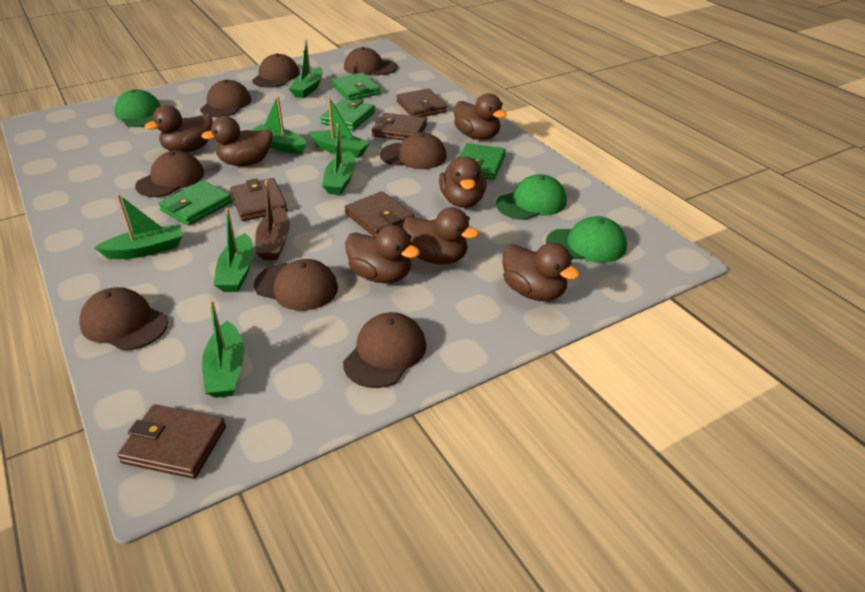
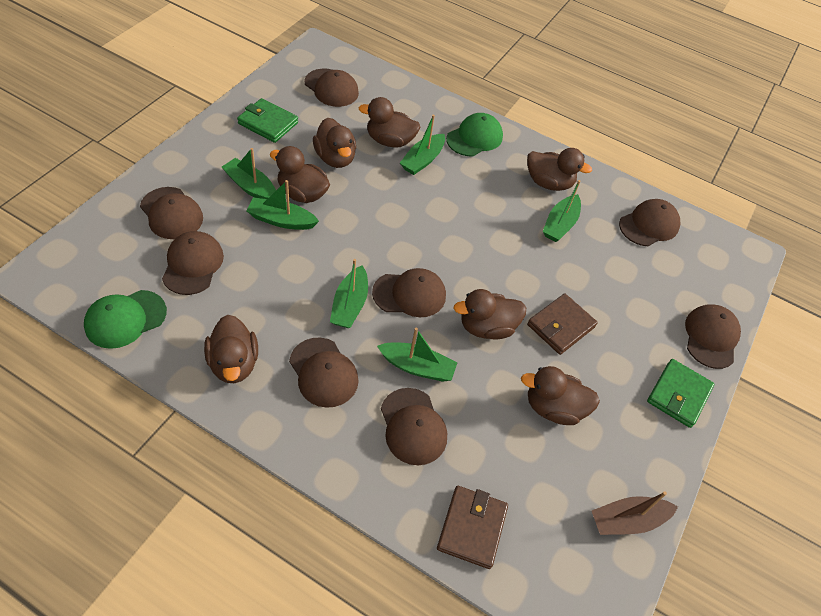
brown wallet: [117,404,226,479] [230,178,287,221] [345,191,414,237] [372,113,427,141] [396,89,447,117] = 5 -> [437,486,508,569] [527,294,598,355] = 2
green boat: [94,194,182,259] [202,300,244,398] [214,208,254,292] [250,96,306,154] [288,40,323,98] [309,97,370,158] [322,123,356,195] = 7 -> [222,148,276,199] [246,180,319,230] [330,259,368,328] [377,328,457,382] [400,115,445,175] [543,180,581,242] = 6
green cap: [114,90,161,127] [496,174,566,220] [546,216,627,263] = 3 -> [84,290,167,349] [446,113,503,156] = 2
green wallet: [159,181,232,226] [320,99,375,130] [332,73,381,100] [459,143,506,180] = 4 -> [237,98,298,143] [647,359,714,428] = 2

